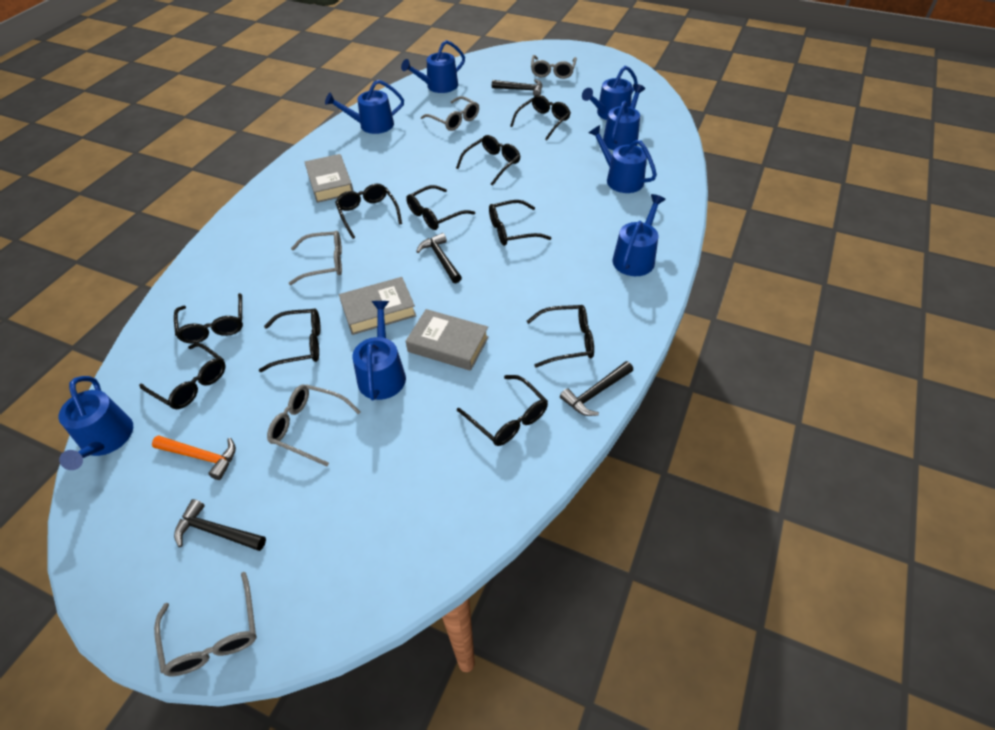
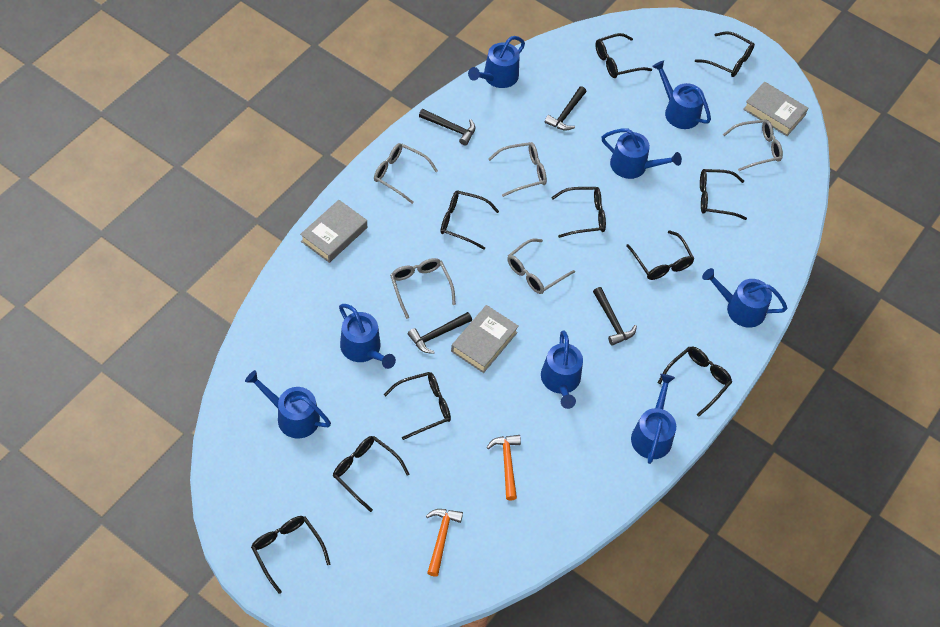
orange hammer: [152,435,236,480] = 1 -> [426,509,463,577] [487,435,521,500] = 2

